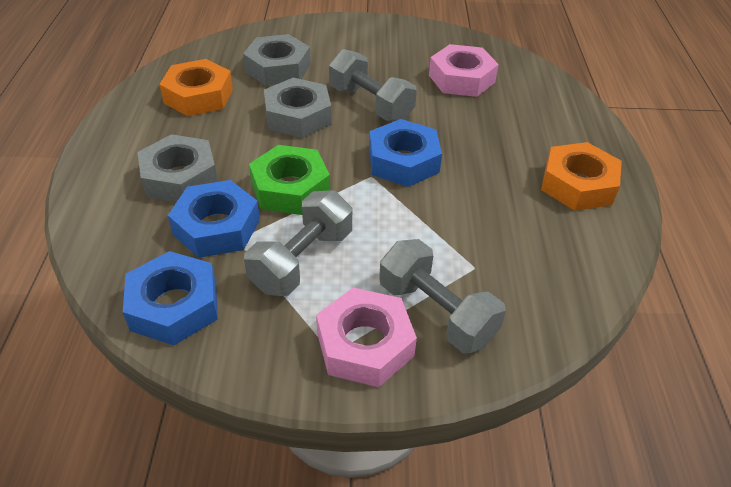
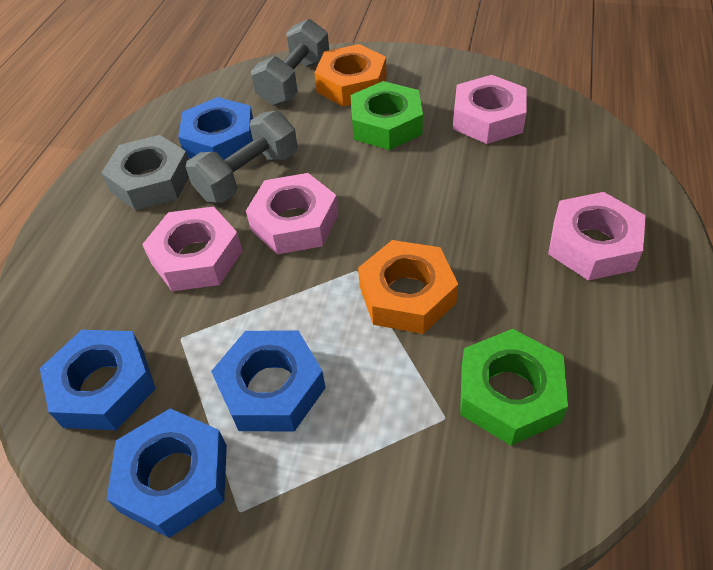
blue nut: [123,251,218,345] [168,180,260,258] [369,119,442,187] = 3 -> [40,330,156,430] [107,408,227,538] [178,97,253,160] [211,330,326,431] = 4
green nut: [249,145,330,215] = 1 -> [351,81,423,150] [460,329,568,445] = 2
grey dumbbell: [244,190,352,296] [329,49,417,122] [379,239,506,353] = 3 -> [185,111,298,203] [251,19,329,106] = 2
grey nut: [137,134,218,202] [243,34,311,86] [264,78,332,138] = 3 -> [101,135,189,210] = 1
pink nut: [316,287,417,387] [429,44,499,97] = 2 -> [142,206,243,291] [246,173,338,255] [453,75,527,144] [548,192,646,281] = 4

